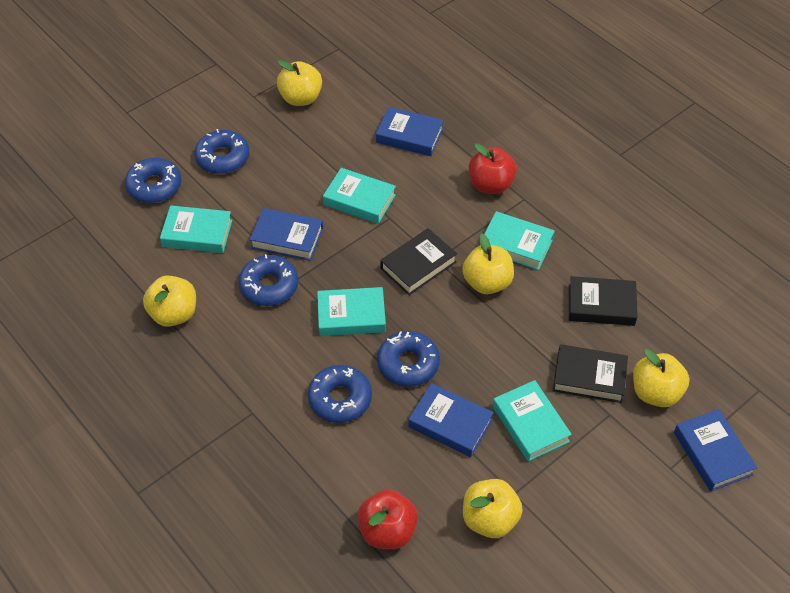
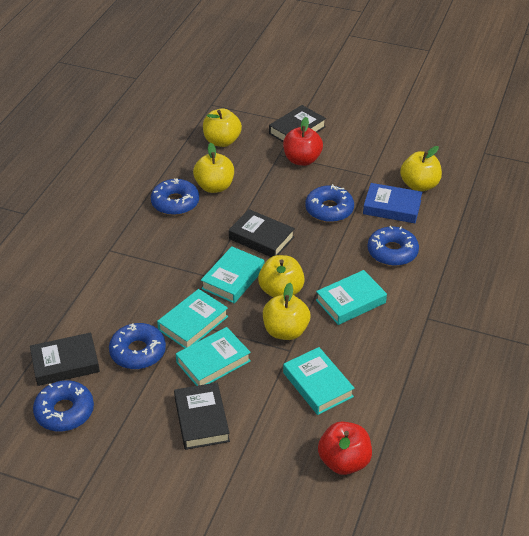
black book: [380,228,457,295] [553,344,628,403] [569,276,638,326] = 3 -> [30,332,100,386] [174,382,230,450] [229,209,295,257] [269,105,326,142] = 4
blue book: [250,208,323,261] [376,107,444,156] [408,383,494,457] [674,409,758,492] = 4 -> [363,183,422,223] = 1

